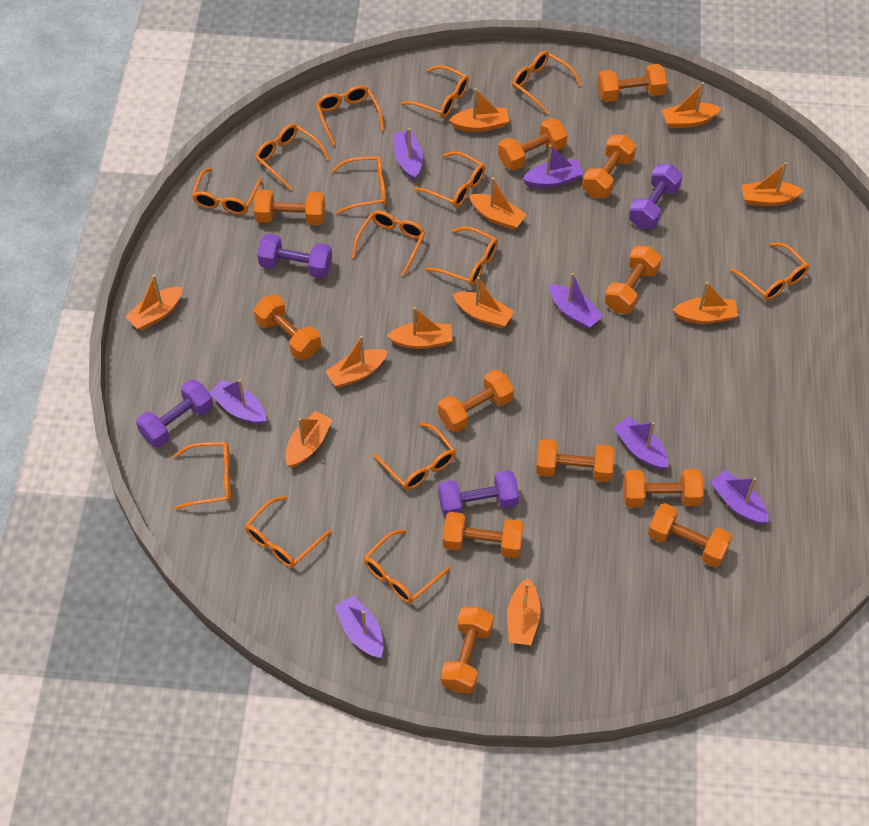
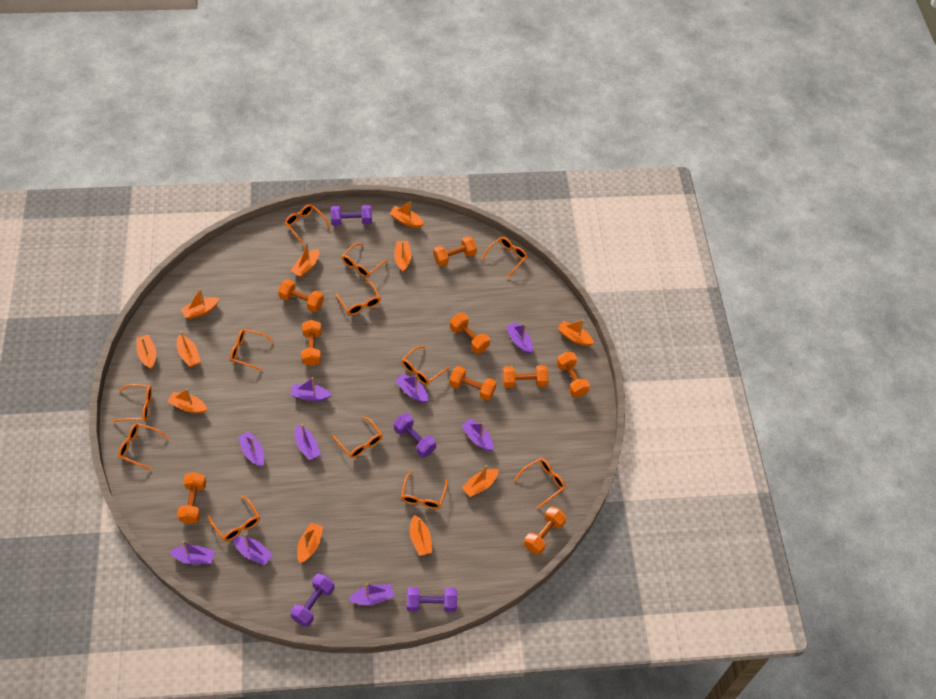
orange dumbbell: [254,189,325,225] [254,294,321,360] [438,370,514,433] [441,607,494,693] [443,512,524,558] [498,118,568,171] [536,439,615,482] [582,135,636,198] [597,64,667,102] [604,246,662,314] [623,469,704,507] [648,503,732,567] = 12 -> [177,472,206,524] [278,279,324,312] [301,320,321,366] [433,236,477,267] [449,366,496,401] [450,313,490,354] [503,365,549,388] [524,506,566,555] [557,352,590,397] = 9
orange glasses: [174,442,231,510] [192,168,262,215] [245,496,332,568] [255,124,330,190] [316,85,384,145] [331,156,386,214] [352,210,425,276] [364,529,450,603] [373,423,456,490] [401,65,469,118] [414,151,485,208] [426,226,498,286] [512,51,582,115] [729,242,809,300] = 14 -> [113,384,152,422] [118,423,168,470] [208,496,260,541] [230,329,274,371] [285,204,330,245] [332,416,383,458] [336,281,381,315] [342,243,388,278] [401,471,448,509] [402,346,450,385] [482,237,527,278] [514,458,565,508] = 12
purple boat: [209,379,266,425] [335,595,384,658] [394,128,423,180] [523,144,584,188] [549,273,603,329] [614,417,668,470] [710,470,769,524] = 7 -> [170,541,215,564] [233,534,273,565] [238,431,264,467] [290,377,332,401] [295,424,321,460] [348,583,394,605] [395,373,429,403] [461,418,493,451] [506,322,533,354] = 9

